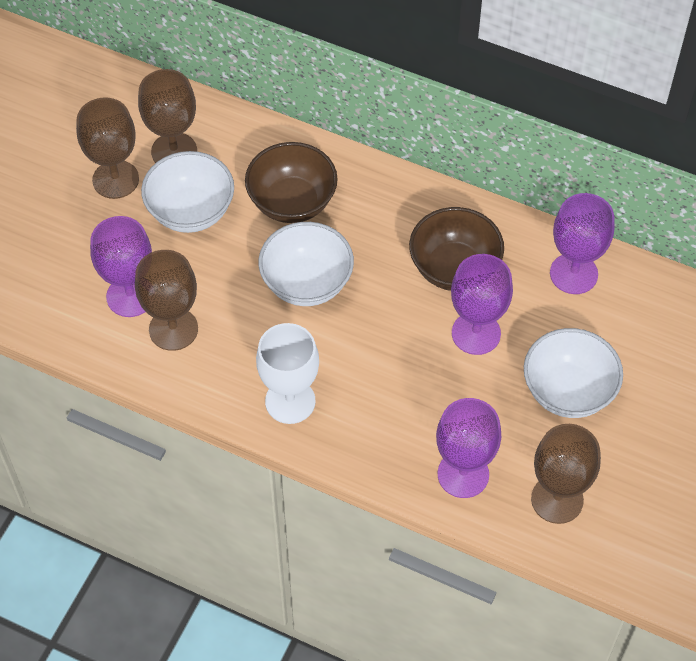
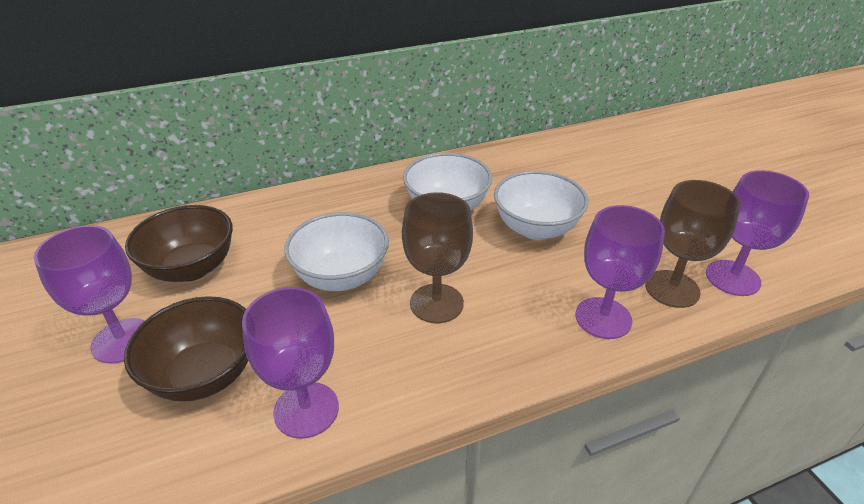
brown goblet: [76,98,139,199] [135,250,198,351] [138,69,197,163] [531,424,601,524] = 4 -> [402,192,473,323] [645,180,741,308] = 2
white goblet: [256,323,319,424] = 1 -> none = 0

